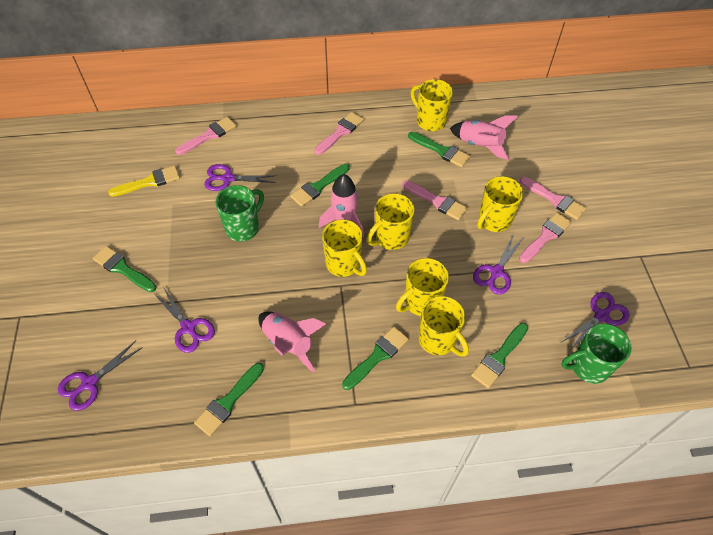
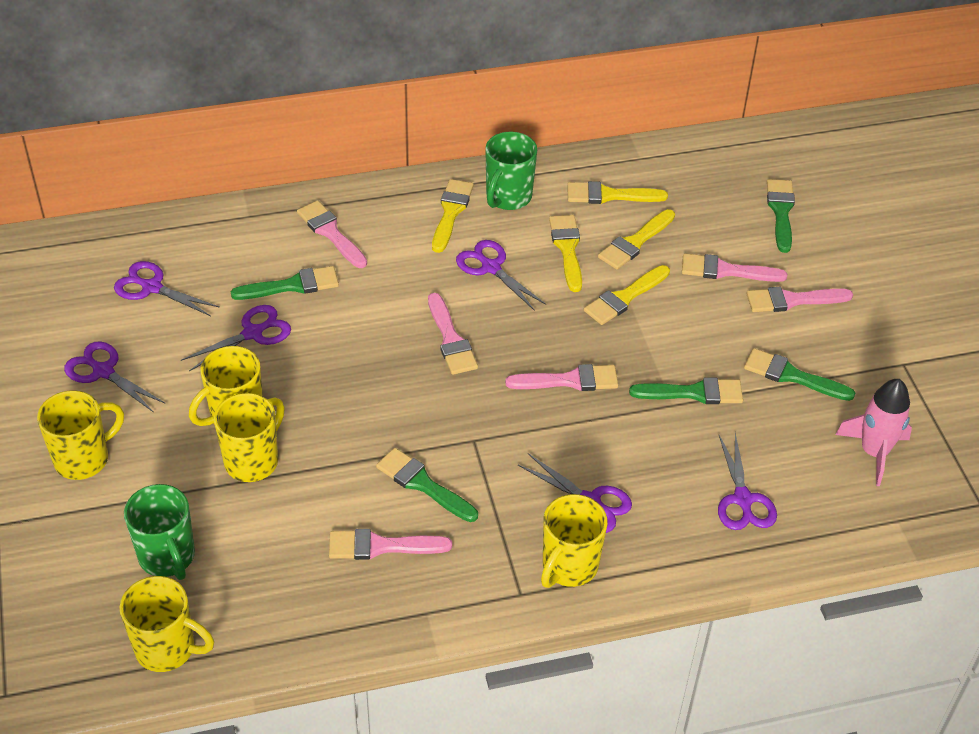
green brush: [93,246,156,292] [194,363,264,436] [290,164,349,207] [342,326,409,390] [408,132,470,167] [471,323,528,388] = 6 -> [231,266,339,300] [376,448,478,522] [629,377,743,404] [744,348,855,401] [767,179,795,253] = 5
pink brush: [175,117,236,155] [314,112,364,155] [402,180,468,220] [519,212,572,263] [520,177,586,220] = 5 -> [297,200,367,268] [329,529,452,560] [428,293,478,375] [505,364,618,391] [682,253,787,282] [746,287,853,312] = 6
pink rocket: [258,312,326,372] [319,174,364,237] [450,115,518,160] = 3 -> [835,379,912,486] = 1
purple scissors: [58,341,143,411] [154,287,215,353] [204,164,277,191] [473,234,524,295] [560,292,630,349] = 5 -> [64,341,166,413] [114,261,220,316] [181,305,291,371] [456,240,546,311] [518,453,632,533] [718,433,777,530] = 6
yellow brush: [108,166,180,197] = 1 -> [432,179,474,253] [549,215,582,292] [567,181,668,204] [584,265,670,325] [598,209,675,270] = 5
yellow mug: [322,219,367,277] [367,193,415,250] [396,258,449,316] [411,79,453,131] [419,296,469,357] [477,176,524,232] = 6 -> [37,390,124,480] [119,576,214,672] [189,346,262,426] [214,393,285,482] [541,494,608,588] = 5

